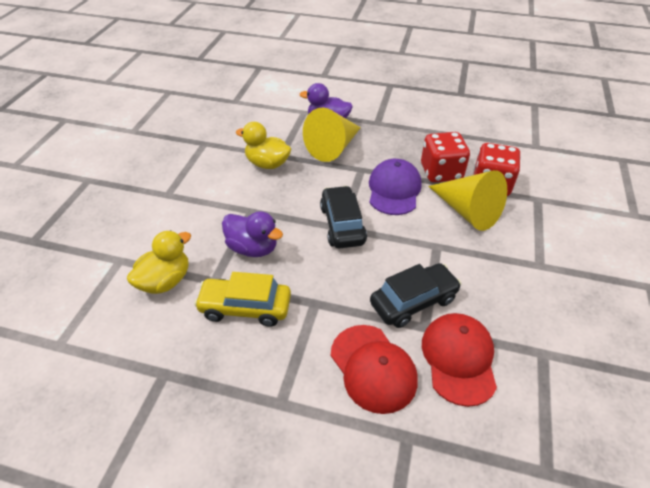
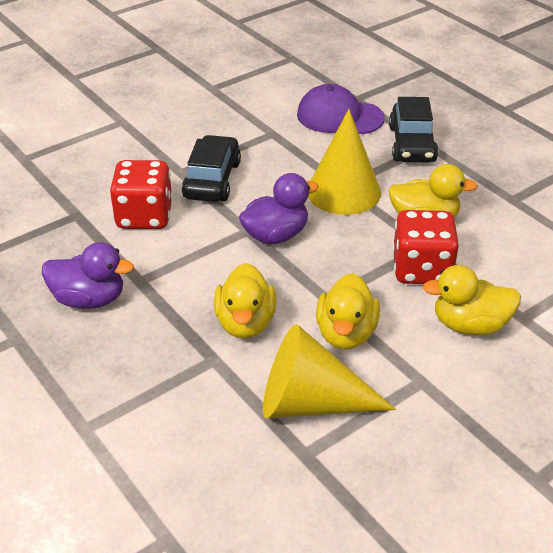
red cap: [331,325,418,414] [422,313,497,407] = 2 -> none = 0
yellow car: [194,272,291,327] = 1 -> none = 0
yellow duck: [127,230,191,294] [236,122,291,169] = 2 -> [214,263,277,339] [316,273,380,349] [388,164,478,217] [423,265,521,335] = 4

